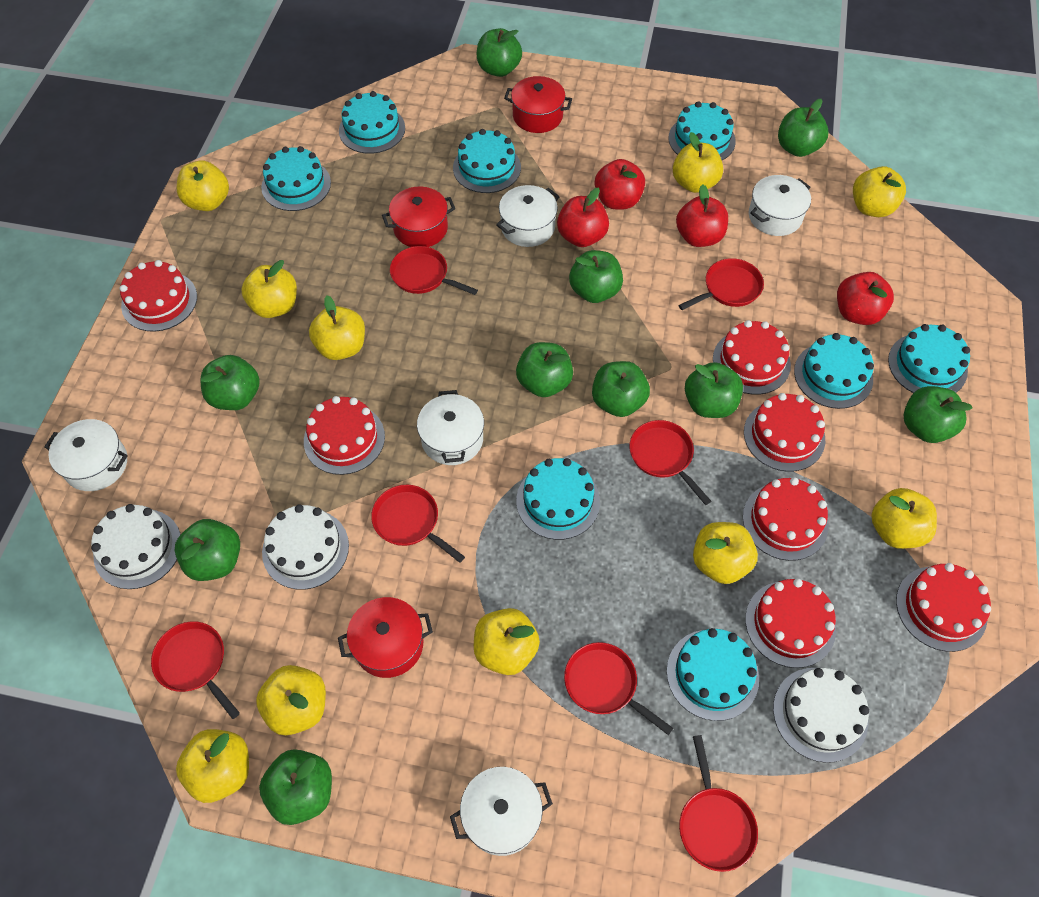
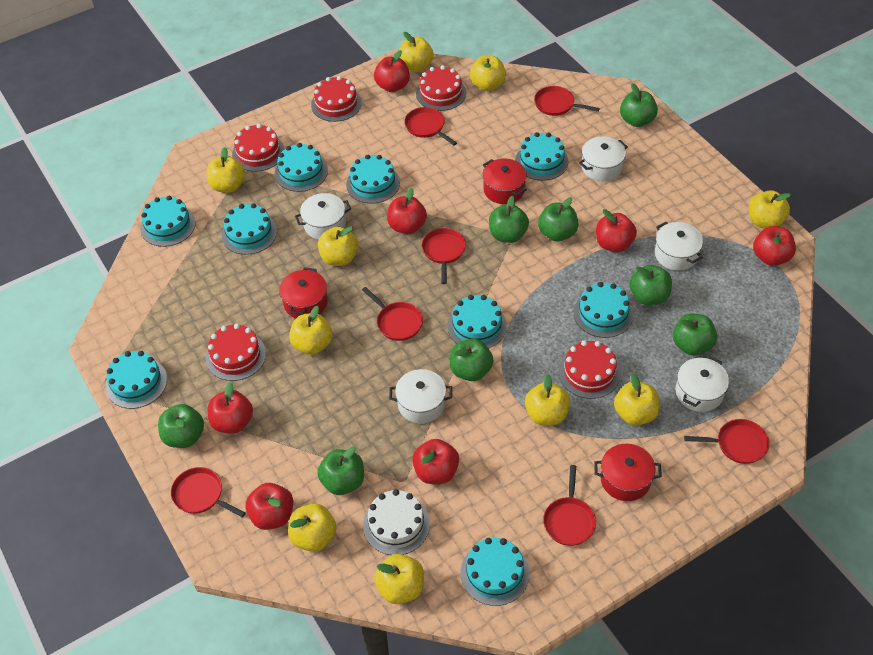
green apple: [175,519,240,581] [200,355,260,410] [259,749,332,825] [477,28,522,77] [516,342,573,397] [569,250,623,303] [592,361,650,417] [685,362,743,418] [778,99,829,157] [903,386,973,443] = 10 -> [158,404,204,448] [317,446,364,495] [450,339,493,381] [489,196,529,243] [538,197,578,242] [620,83,658,127] [629,265,672,305] [673,314,717,356] = 8
red apple: [557,188,609,247] [595,159,645,210] [676,184,728,247] [837,272,894,325] = 4 -> [208,382,253,434] [245,483,293,530] [374,50,410,92] [387,188,427,234] [412,439,459,484] [596,209,637,252] [753,226,796,266] = 7
red cake: [119,260,197,332] [304,396,385,475] [713,320,791,395] [743,477,828,561] [744,393,825,472] [745,578,836,668] [896,563,991,652] = 7 -> [206,324,266,381] [232,124,284,172] [311,76,362,122] [416,65,466,111] [559,340,620,399] = 5
turquoise cake: [261,146,331,211] [339,91,405,154] [453,129,521,193] [516,458,600,540] [667,628,759,721] [669,101,736,160] [794,333,874,409] [888,324,970,393] = 8 -> [106,351,167,409] [140,196,196,247] [222,203,277,255] [275,143,328,192] [346,155,400,204] [447,295,507,349] [461,538,529,606] [515,132,568,181] [574,282,633,338] = 9
white cake: [91,504,181,589] [262,504,349,590] [773,668,869,763] = 3 -> [363,489,430,555] = 1

